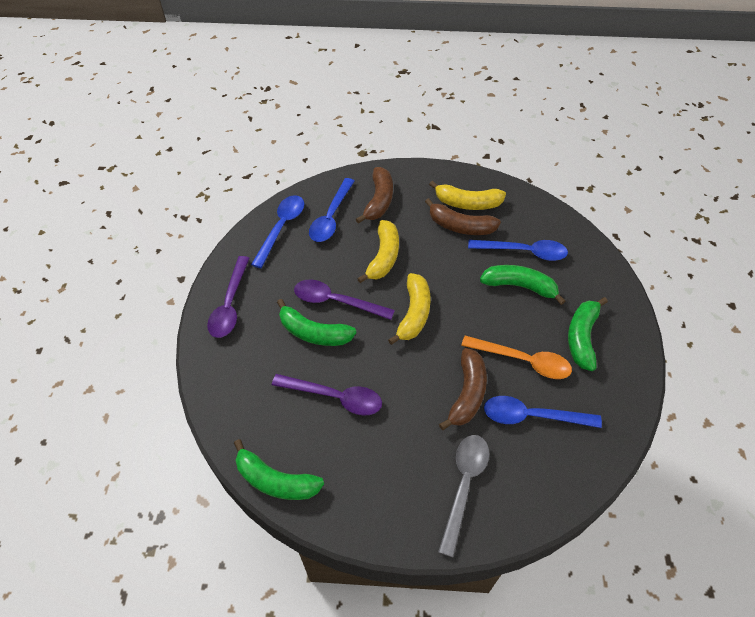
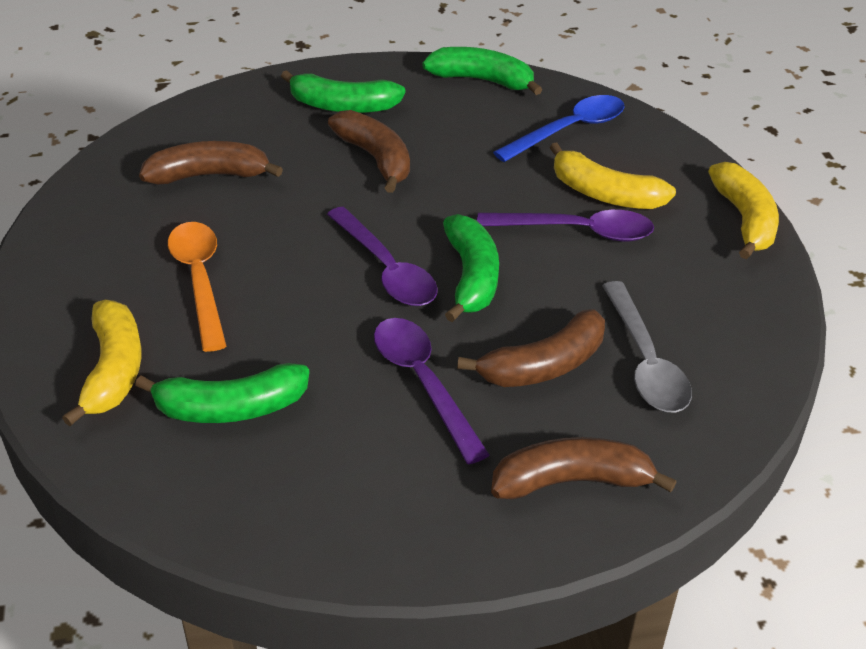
blue spoon: [251,195,304,268] [309,178,354,242] [468,240,568,261] [484,396,602,428] = 4 -> [493,95,625,162] = 1
brown banana: [356,167,393,224] [425,198,501,235] [439,348,487,430] = 3 -> [139,141,283,184] [328,110,410,193] [457,309,605,387] [491,437,676,499] = 4

